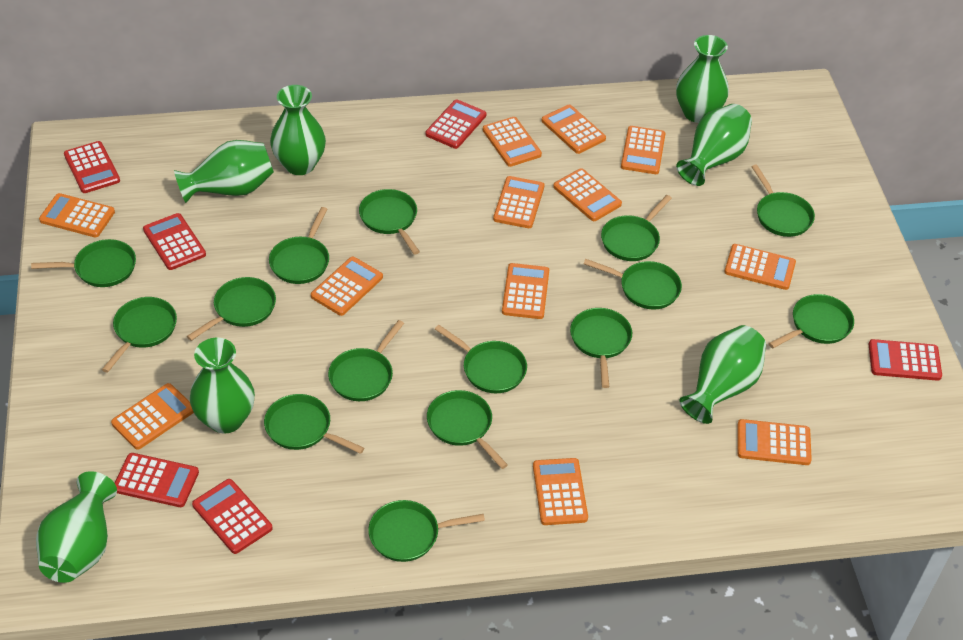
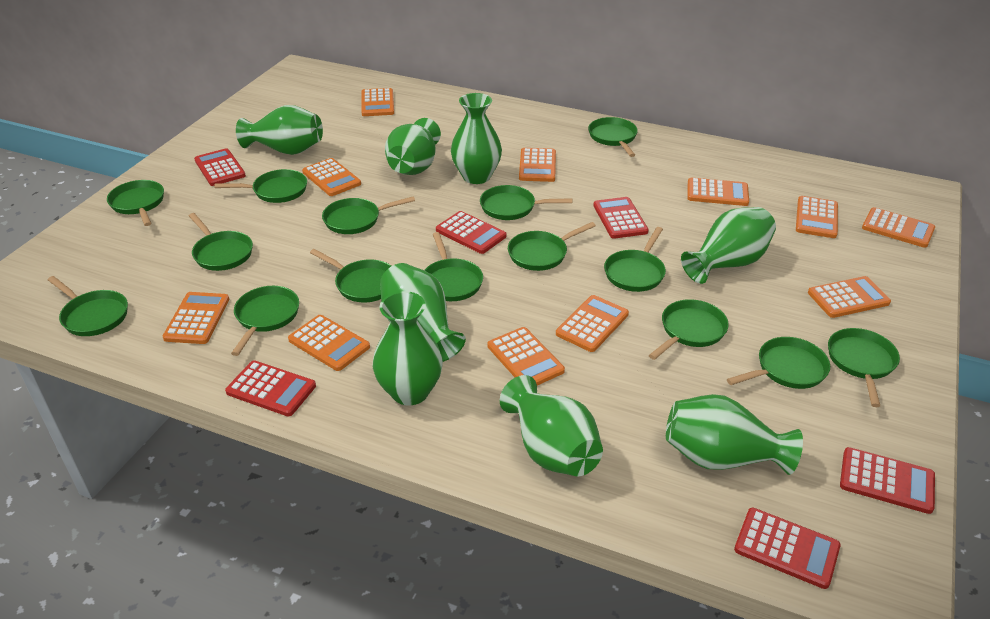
green vase: [36,471,117,583] [174,140,274,203] [190,338,255,434] [270,85,326,175] [676,35,729,123] [676,104,752,186] [679,325,766,424] = 7 -> [236,105,323,155] [373,291,443,406] [380,263,466,362] [385,118,441,175] [451,93,502,184] [500,375,603,476] [666,394,803,475] [681,207,776,284] = 8
orange calculator: [39,193,115,238] [111,383,194,450] [311,257,383,316] [483,117,542,167] [493,176,544,228] [502,263,549,319] [533,458,588,525] [542,105,606,154] [553,168,622,221] [621,126,666,174] [724,244,796,290] [737,419,812,465] = 12 -> [163,292,229,344] [288,315,370,371] [302,158,361,196] [361,88,394,116] [488,327,565,385] [519,148,556,182] [556,295,629,352] [688,178,749,206] [796,196,838,238] [808,276,891,318] [862,207,935,248] = 11

